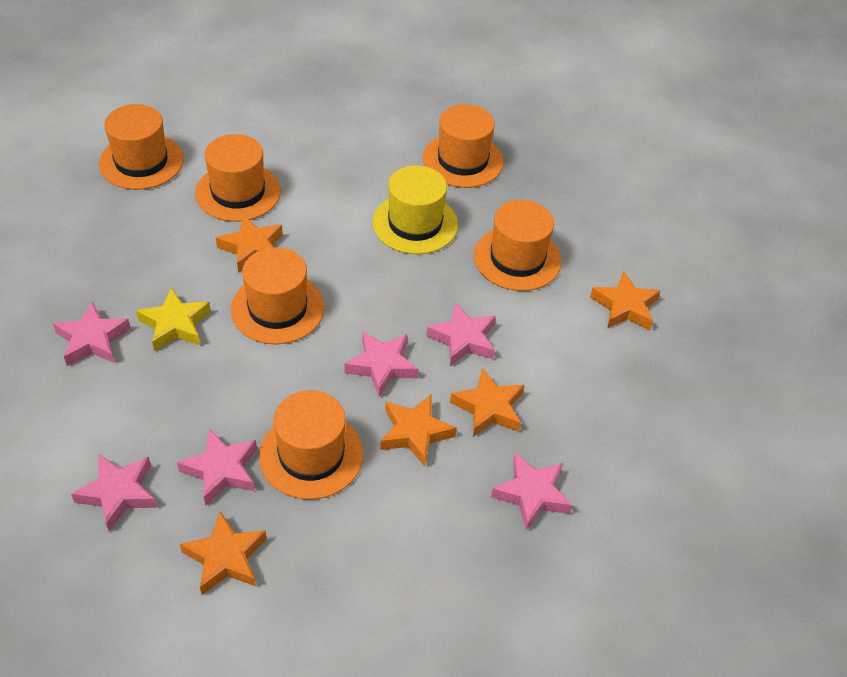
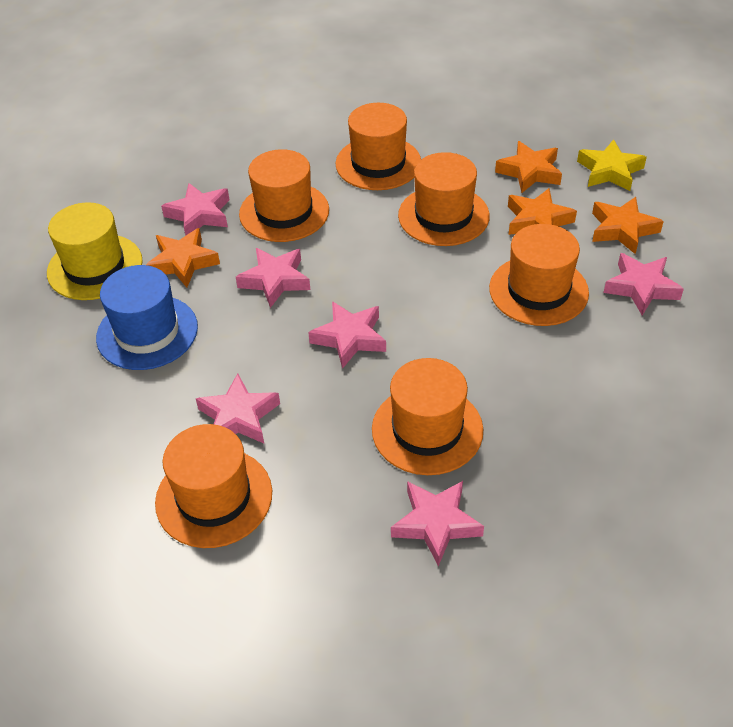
blue hat: none = 0 -> [96,265,198,370] = 1
orange star: [180,511,267,595] [216,215,283,273] [380,394,457,466] [450,368,524,437] [590,271,661,330] = 5 -> [146,228,220,287] [495,141,562,193] [508,188,577,235] [592,197,664,254] = 4

